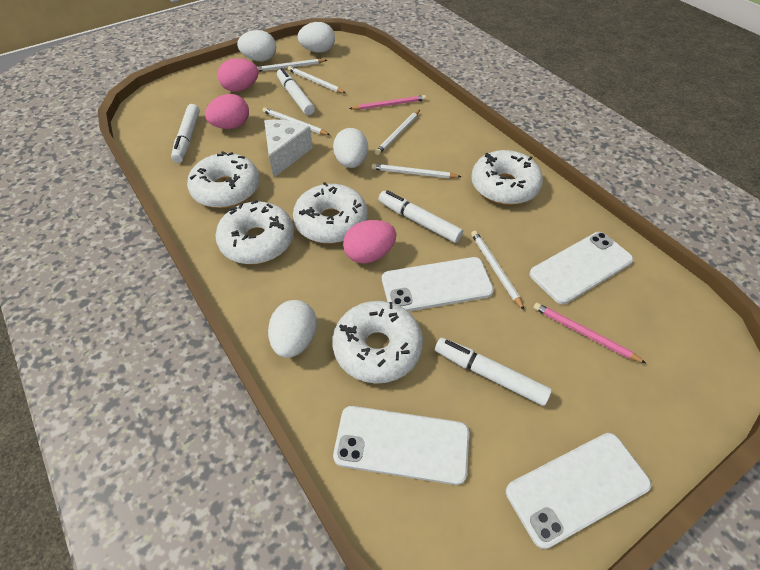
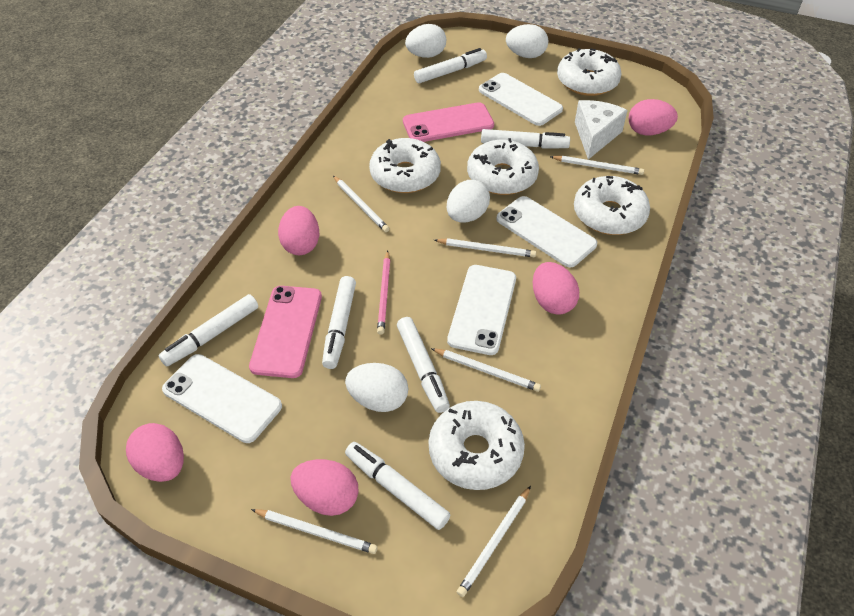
pink egg: [205,94,249,129] [217,58,259,92] [343,220,397,264] = 3 -> [126,423,184,482] [278,206,319,255] [290,459,359,516] [533,262,579,315] [629,99,678,135] = 5
pink pencil: [349,95,426,110] [533,303,647,364] = 2 -> [377,251,390,335] = 1
pink phone: none = 0 -> [249,286,322,378] [403,102,494,142] = 2
white marker: [171,104,200,163] [277,68,315,115] [378,190,463,243] [435,338,552,406] = 4 -> [159,294,258,366] [322,276,356,369] [345,442,450,530] [397,317,450,413] [414,48,487,83] [481,129,570,148] = 6

